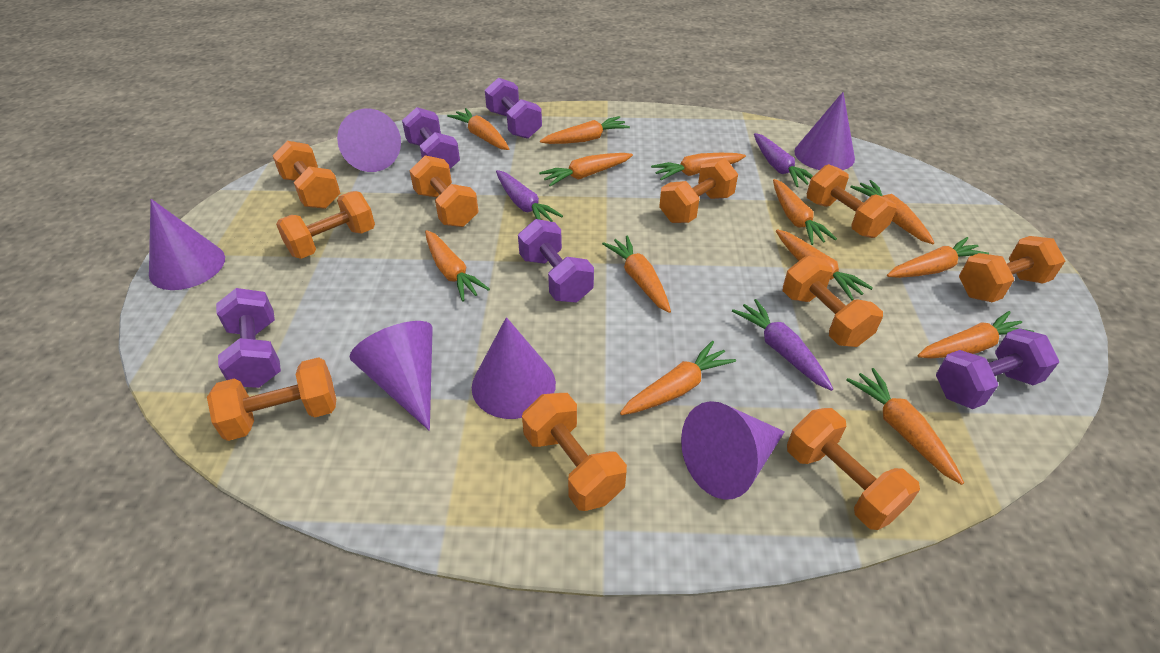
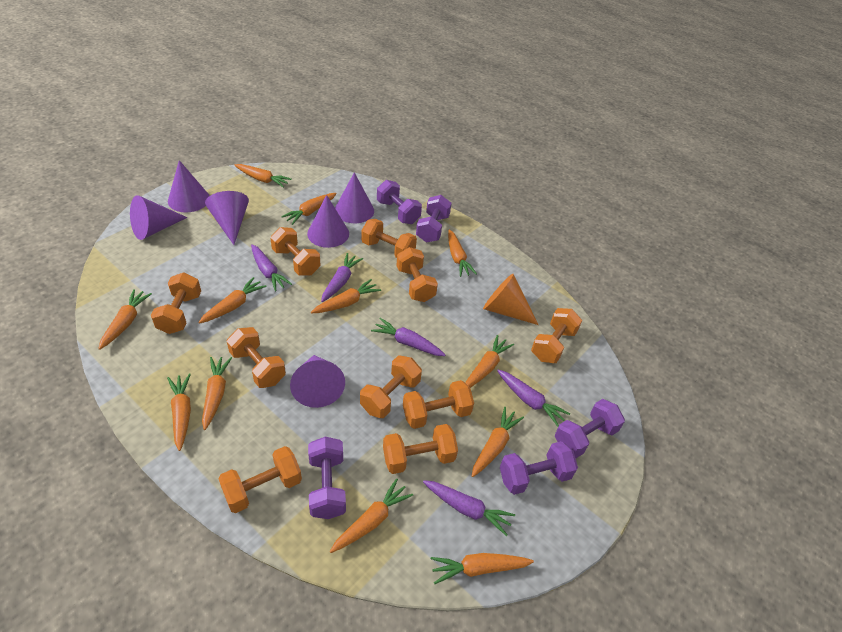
orange carrot: [425,230,490,302] [447,108,509,150] [539,153,633,187] [540,116,630,144] [602,235,671,313] [620,340,736,415] [651,153,746,180] [773,179,837,245] [776,229,873,300] [846,368,964,485] [850,180,935,244] [887,237,989,278] [917,311,1034,358] = 13 -> [98,289,152,350] [167,373,191,451] [198,277,267,324] [202,357,232,430] [234,164,292,188] [281,193,337,225] [311,279,381,314] [330,478,413,553] [431,553,534,584] [448,229,477,277] [465,335,514,388] [472,407,524,477] = 12
orange cone: none = 0 -> [483,274,538,325] = 1
purple carrot: [496,170,563,222] [732,299,833,391] [754,133,813,187] = 3 -> [251,244,292,292] [321,253,363,302] [371,318,445,356] [423,480,515,536] [497,370,570,427] = 5

